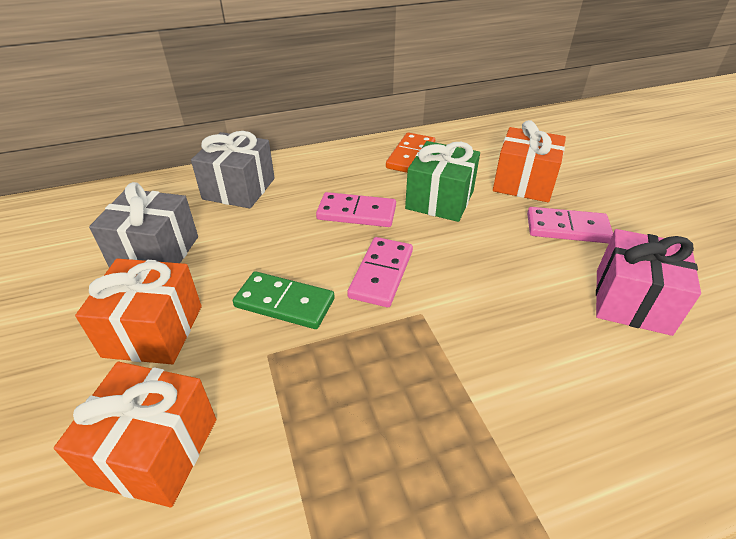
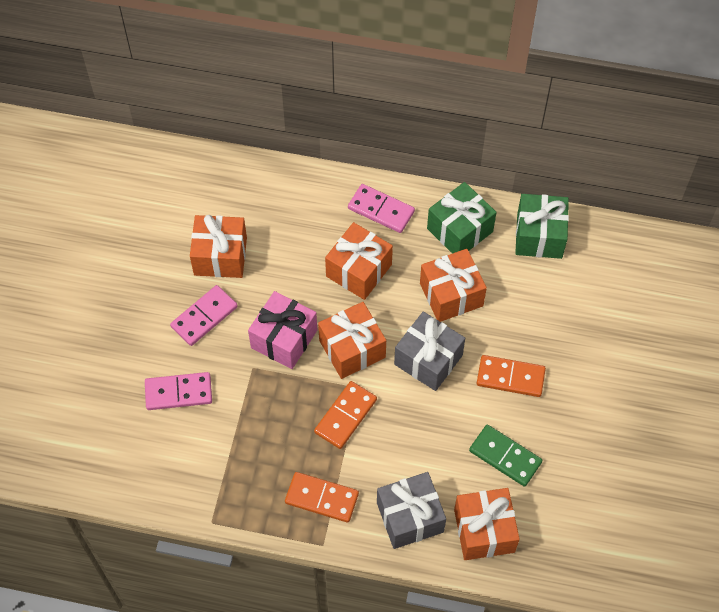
green gift: [405,141,480,222] = 1 -> [427,182,497,254] [515,194,569,259] = 2
orange domino: [386,132,435,173] = 1 -> [285,472,359,523] [314,381,377,449] [477,355,546,397] = 3
orange gift: [54,362,216,507] [75,258,202,364] [493,120,566,202] = 3 -> [190,215,247,278] [318,302,386,379] [325,222,393,300] [420,249,487,322] [454,488,520,560] = 5

